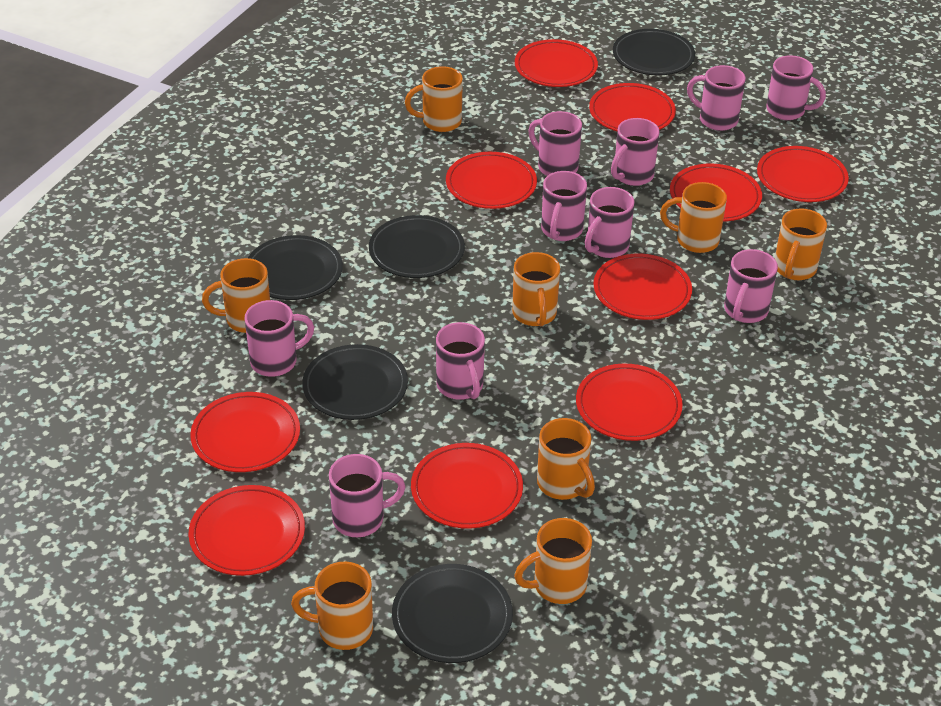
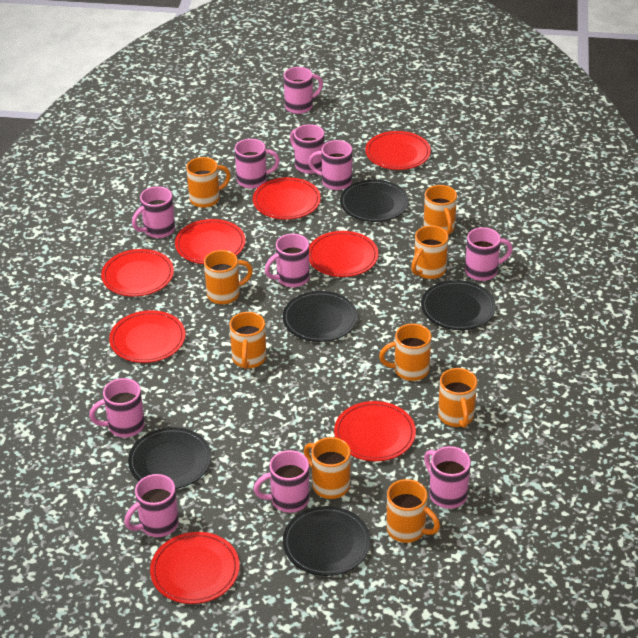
orange mug: [202,258,270,333] [291,562,373,650] [405,66,463,132] [512,252,560,326] [514,518,592,604] [537,418,595,500] [660,182,727,253] [775,208,827,280] = 8 -> [186,157,231,208] [204,250,253,304] [229,312,266,369] [304,437,351,499] [379,323,431,381] [386,479,440,543] [411,226,449,279] [424,185,457,235] [438,368,477,428] = 9
pink mug: [245,300,314,377] [329,454,406,537] [436,322,485,400] [528,111,582,176] [541,171,587,241] [585,187,634,258] [611,118,660,186] [687,65,746,131] [724,249,778,323] [766,55,826,120] = 10 -> [89,378,145,437] [124,474,179,537] [132,186,175,238] [235,139,280,189] [253,450,309,513] [265,234,310,287] [284,67,323,114] [290,124,324,174] [308,140,352,190] [424,446,471,509] [465,227,513,281] = 11
red plate: [189,485,305,576] [190,392,300,472] [411,443,523,529] [446,152,537,209] [515,39,598,87] [576,364,683,441] [589,83,676,131] [593,254,692,320] [670,164,762,221] [757,146,849,202] = 10 -> [101,249,174,297] [109,310,186,363] [150,532,240,604] [175,219,246,264] [253,177,321,220] [309,231,379,277] [334,401,416,461] [365,131,431,170] = 8

